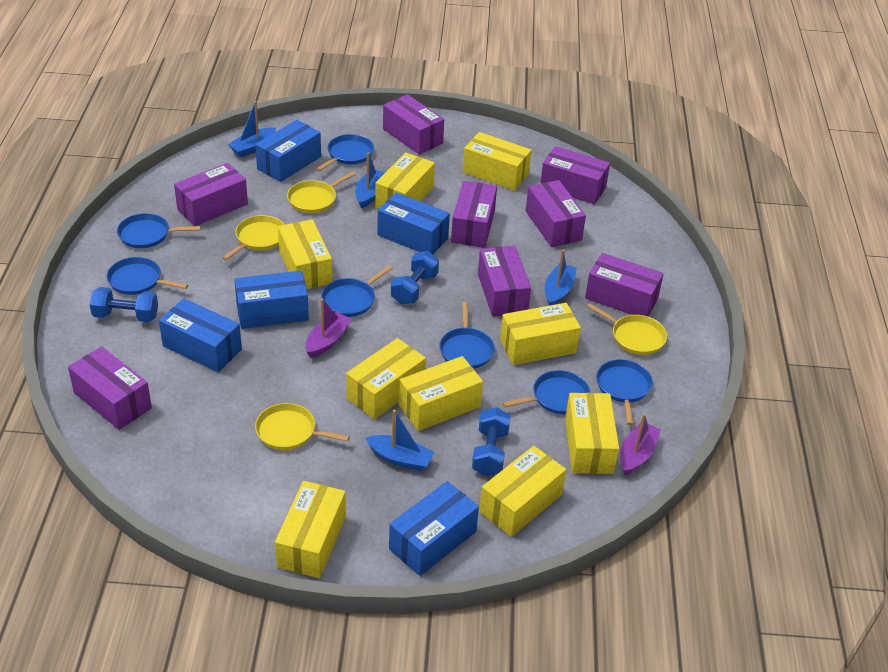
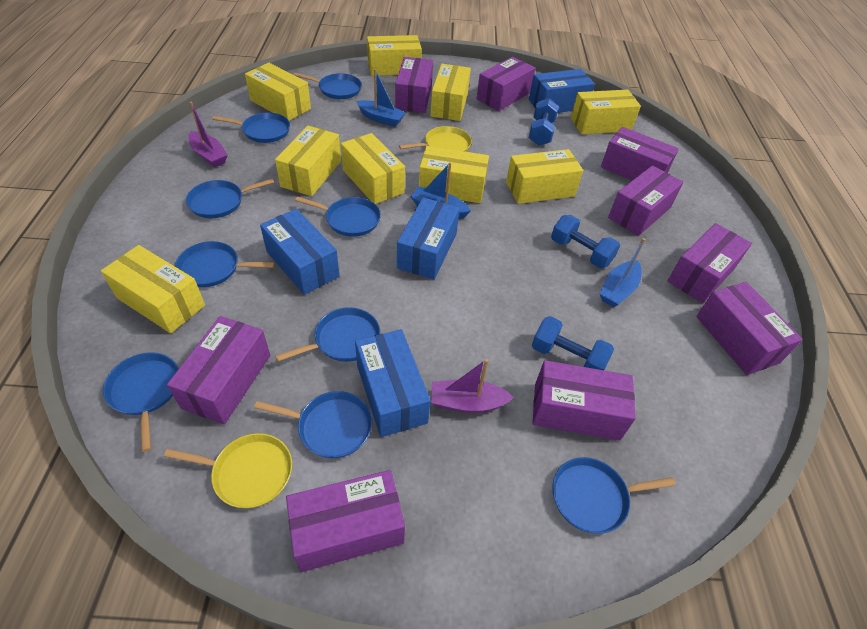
blue boat: [228,101,276,157] [355,152,386,208] [365,409,435,471] [545,249,577,306] = 4 -> [356,69,406,127] [410,162,471,219] [600,238,646,307] = 3
blue box: [159,298,242,372] [234,271,309,329] [255,120,321,182] [377,192,450,254] [389,481,479,576] = 5 -> [260,209,339,295] [355,329,431,437] [397,197,460,280] [529,69,595,113] = 4
blue pan: [107,257,188,295] [117,213,201,248] [316,134,374,171] [321,265,393,317] [439,302,495,369] [503,370,590,414] [596,359,653,425] = 7 -> [103,352,179,452] [175,241,274,287] [186,178,274,218] [212,112,290,143] [254,391,372,458] [275,307,380,362] [294,73,362,99] [295,196,381,237] [552,457,676,534] = 9
purple box: [68,346,152,430] [174,163,248,226] [383,94,444,155] [451,181,497,248] [478,245,531,317] [526,180,586,247] [540,146,610,205] [585,253,664,316] = 8 -> [167,316,270,425] [286,470,405,572] [395,57,433,113] [476,57,536,111] [533,360,636,441] [601,127,679,181] [608,165,684,236] [668,223,752,303] [696,282,803,375] = 9
yellow pan: [222,215,285,260] [255,403,350,450] [287,171,356,213] [587,303,667,355] = 4 -> [164,433,292,508] [399,126,472,152] = 2

